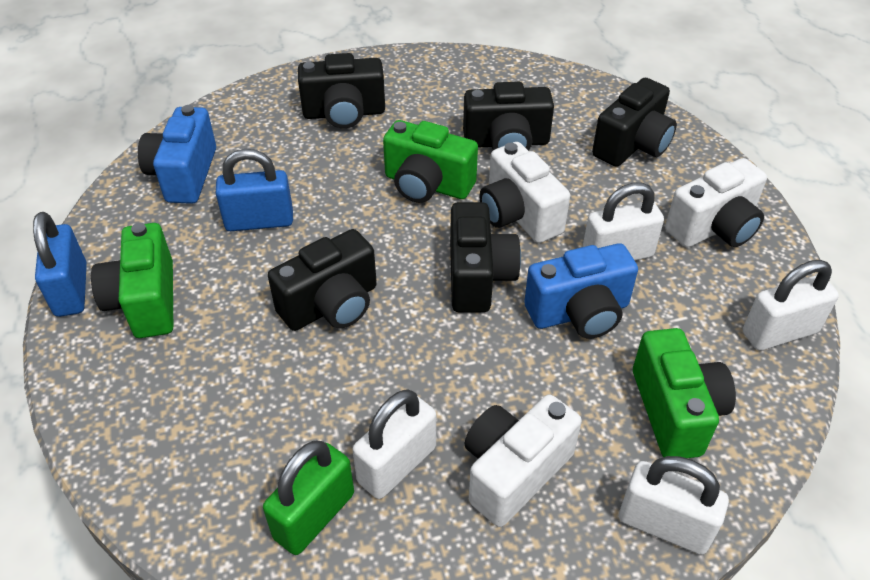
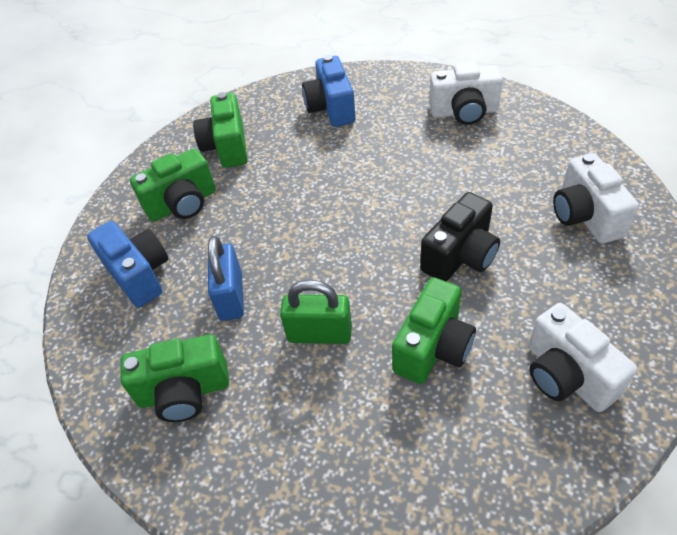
black camera: [268,229,377,331] [298,53,385,128] [450,202,521,312] [463,82,554,151] [592,78,677,167] = 5 -> [420,192,500,282] = 1
blue padlock: [33,212,87,317] [216,149,293,231] = 2 -> [208,236,244,321] = 1
green camera: [91,223,173,338] [383,120,478,203] [633,328,736,458] = 3 -> [121,335,229,422] [130,148,216,222] [193,92,247,168] [392,277,476,384] = 4
white padlock: [352,390,436,499] [583,182,664,261] [619,456,729,555] [743,260,839,351] = 4 -> none = 0

